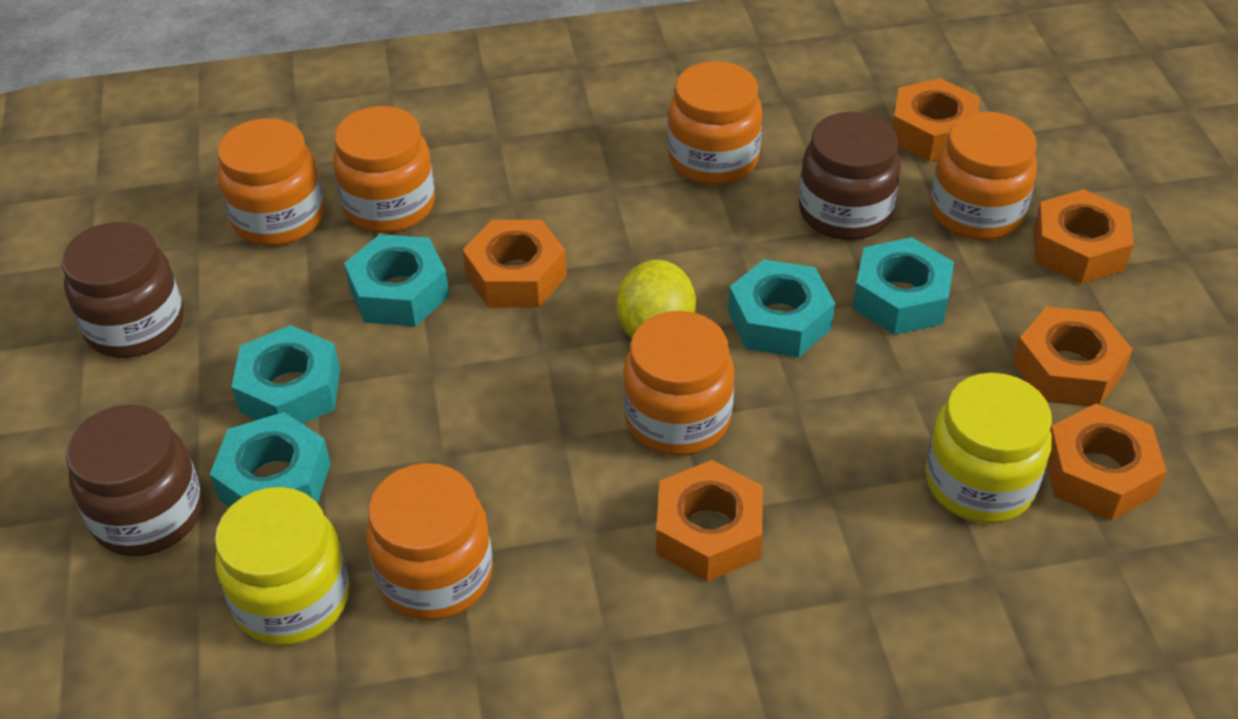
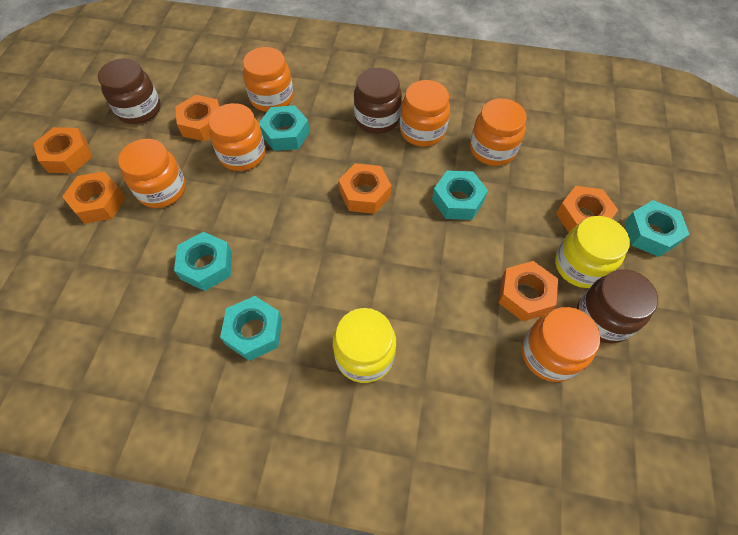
yellow lemon: [616,260,696,338] = 1 -> none = 0

